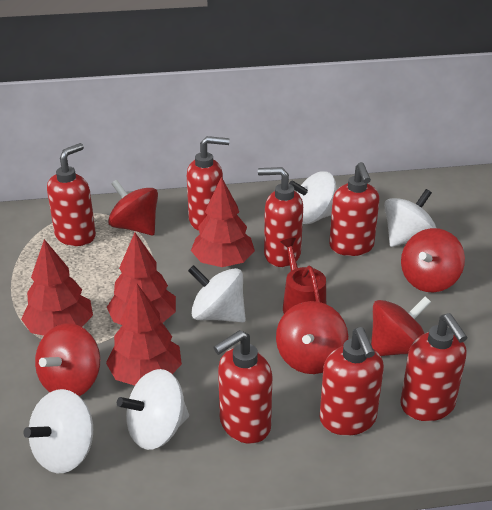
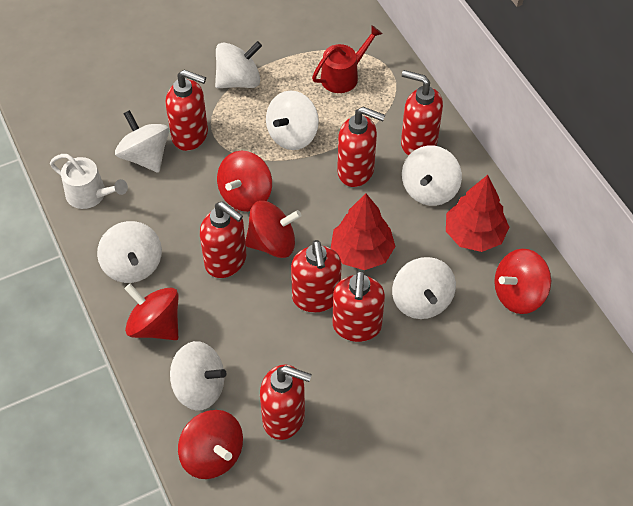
red tree: [21,239,93,336] [106,284,182,386] [107,233,176,325] [191,177,255,267] = 4 -> [331,194,395,270] [446,175,509,252] = 2
white spinning top: [23,389,94,473] [117,369,189,450] [188,265,246,323] [289,171,337,224] [384,189,436,247] = 5 -> [97,221,162,283] [115,110,169,173] [170,341,227,411] [215,41,262,88] [266,91,319,150] [392,257,456,319] [402,145,462,206] = 7
white watering can: none = 0 -> [50,154,128,209] = 1

